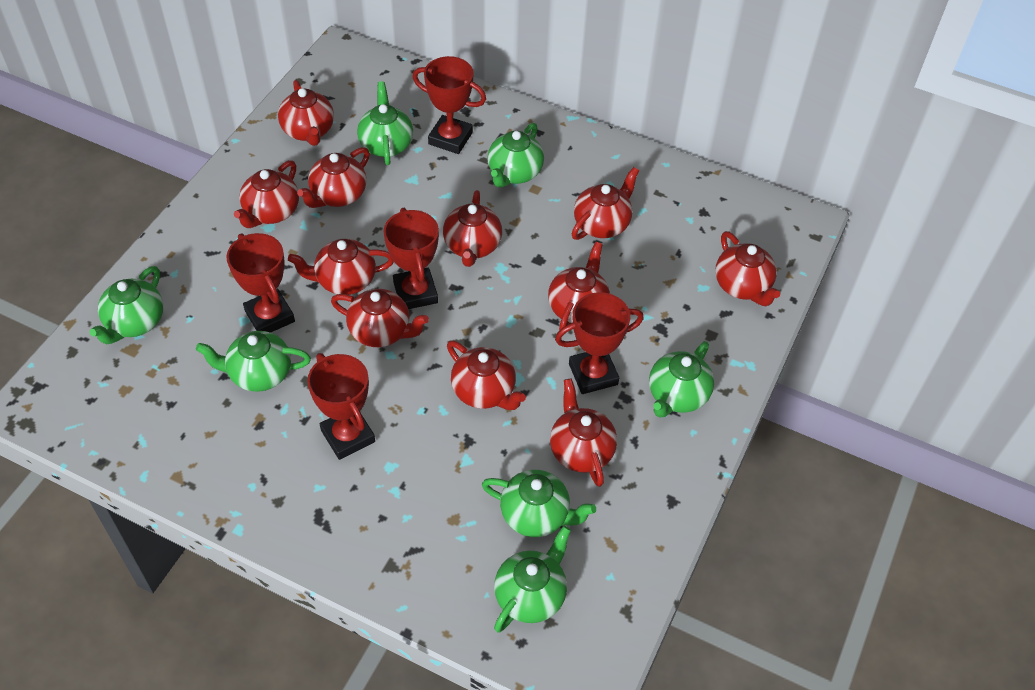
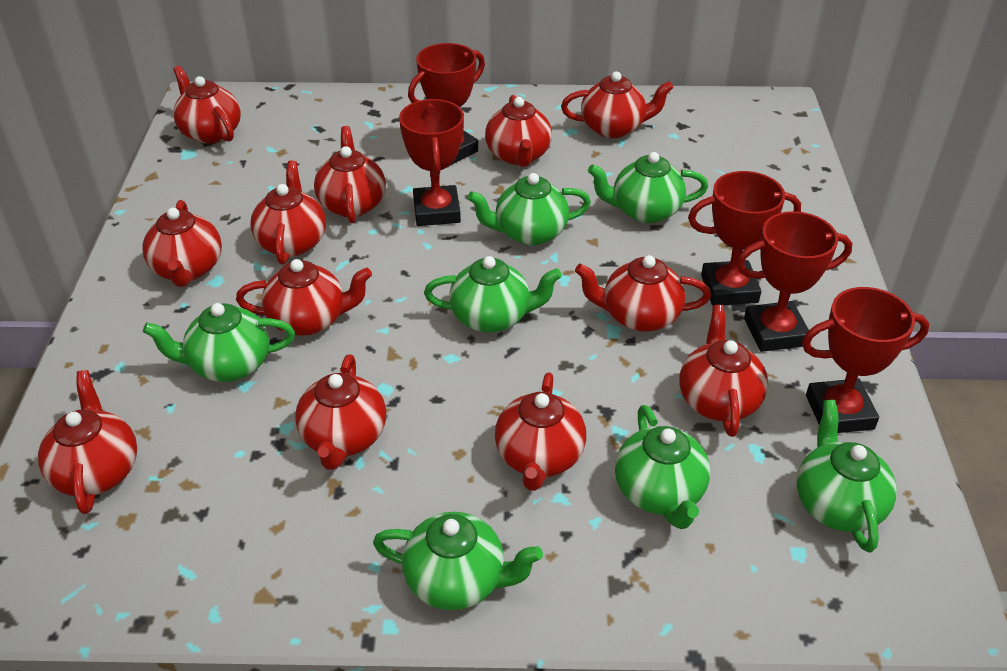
red teapot: [234,160,299,228] [278,80,334,146] [288,239,394,295] [297,147,370,208] [331,289,429,347] [443,190,502,267] [447,341,526,410] [548,242,610,331] [550,378,617,487] [572,167,639,240] [715,231,780,306] = 11 -> [38,370,137,514] [142,200,222,287] [173,66,241,144] [236,259,372,336] [250,161,326,265] [295,354,386,470] [314,126,386,223] [485,95,552,167] [495,373,586,491] [561,71,673,138] [575,255,711,332] [679,305,768,437] = 12

